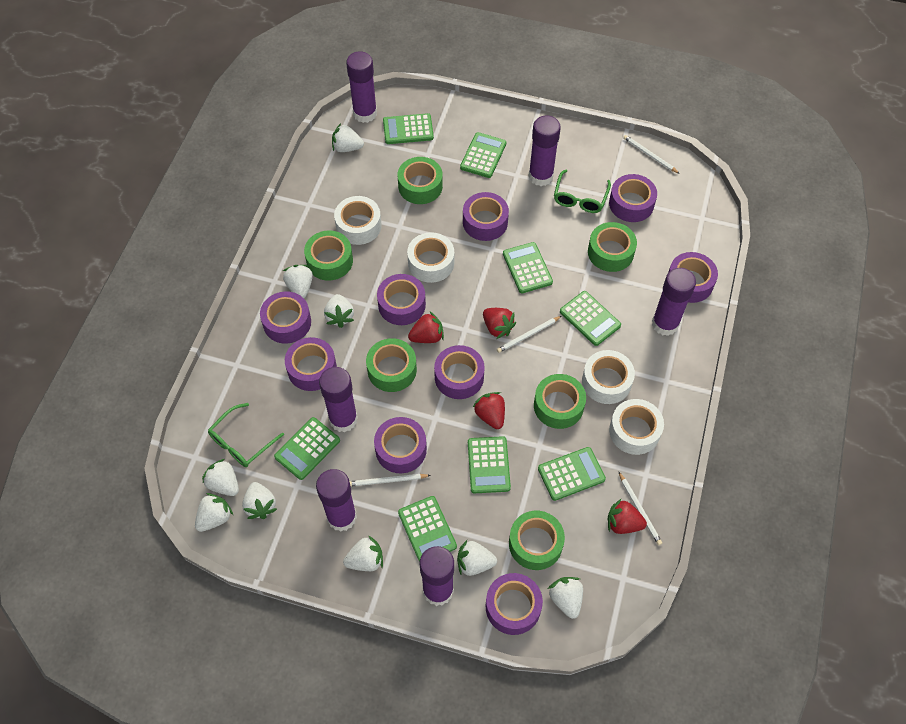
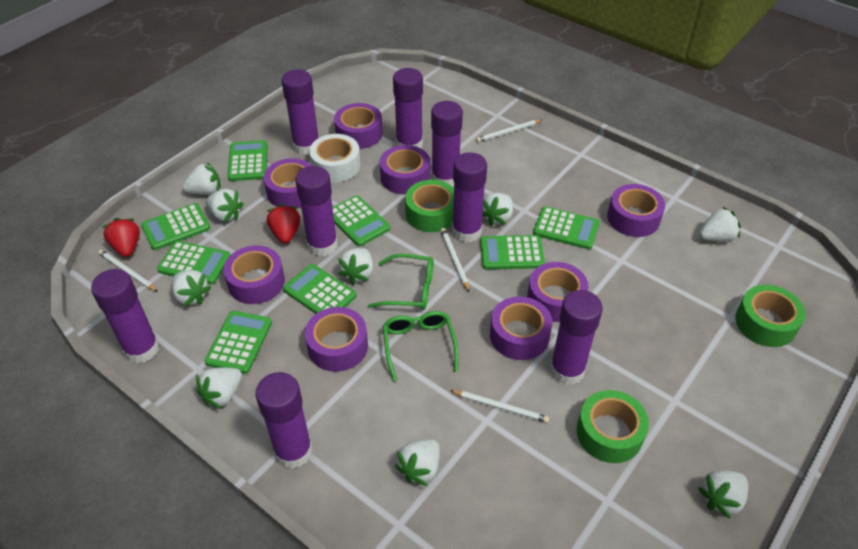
green tape: [304,230,353,281] [366,338,417,392] [398,157,443,204] [509,511,565,570] [534,374,586,429] [588,222,637,272] = 6 -> [405,180,454,232] [577,390,649,463] [735,285,806,347] = 3
purple glue stick: [316,469,357,531] [319,367,358,432] [346,51,377,123] [420,546,454,606] [528,115,561,186] [652,268,696,336] = 6 -> [91,269,159,364] [255,372,313,469] [281,69,319,155] [295,166,338,256] [393,68,423,148] [431,101,463,187] [452,152,487,243] [550,290,603,385] = 8
purple tape: [260,291,311,344] [285,337,337,391] [374,417,427,473] [377,274,426,325] [434,345,485,399] [463,192,509,241] [486,573,543,635] [609,174,657,222] [669,252,718,303] = 9 -> [223,245,285,304] [263,158,312,208] [305,307,368,372] [334,103,383,149] [380,145,430,195] [490,297,552,360] [527,262,588,322] [607,184,665,237] = 8
red strawberry: [408,312,444,343] [472,392,505,429] [483,308,516,339] [608,498,647,534] = 4 -> [103,218,140,257] [267,204,300,244] = 2
white tape: [334,196,381,245] [407,232,454,283] [582,350,635,404] [609,399,664,455] = 4 -> [309,134,361,182] = 1

